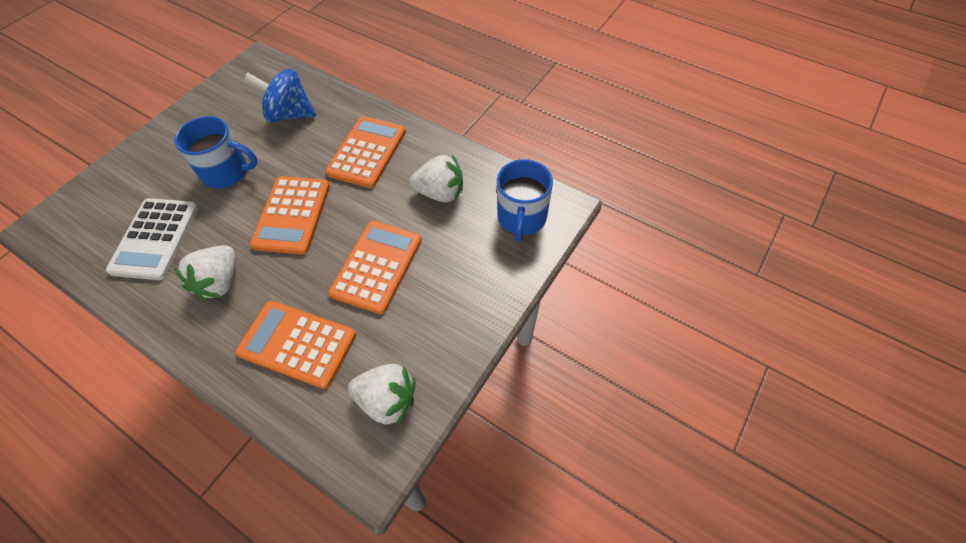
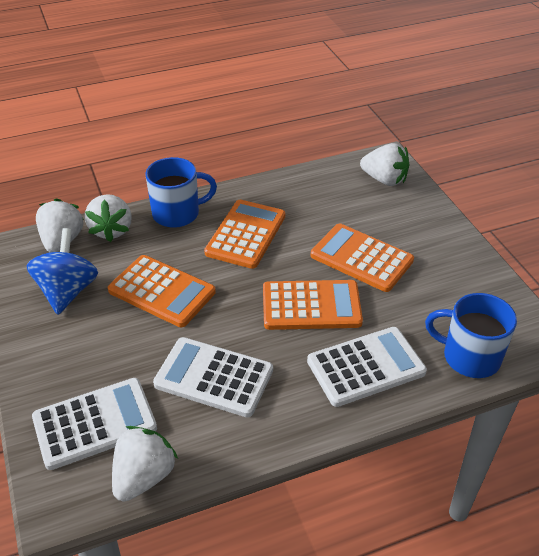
white calculator: [106,198,199,280] = 1 -> [32,378,157,470] [153,337,273,417] [307,327,427,407] = 3
white strawberry: [174,245,236,301] [348,364,416,425] [409,155,463,202] = 3 -> [36,198,84,252] [85,194,132,242] [112,426,178,502] [360,143,409,186] = 4

